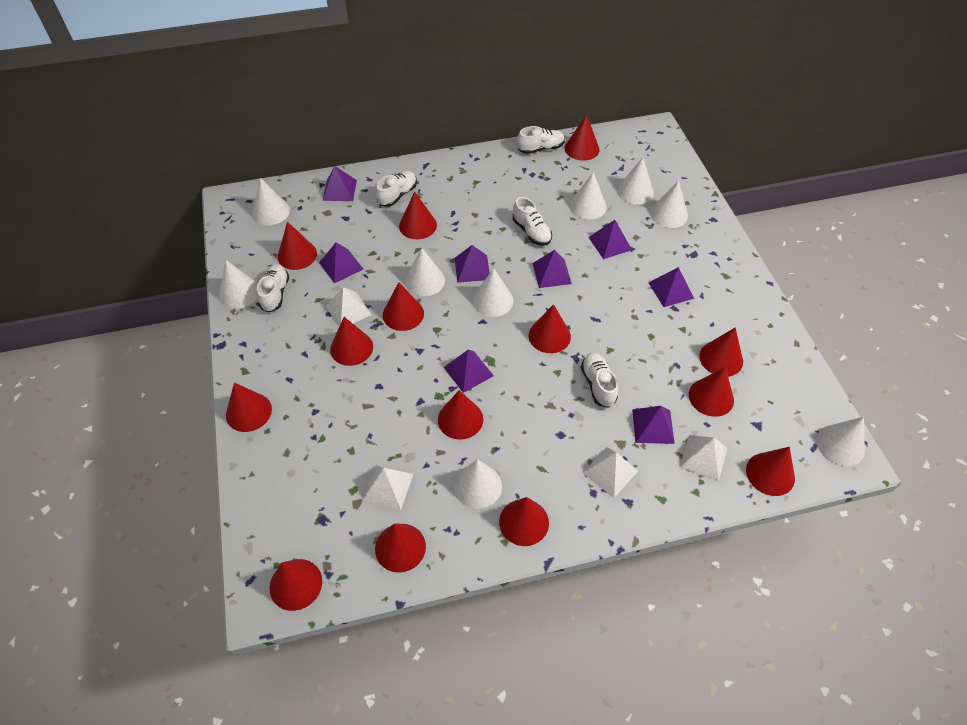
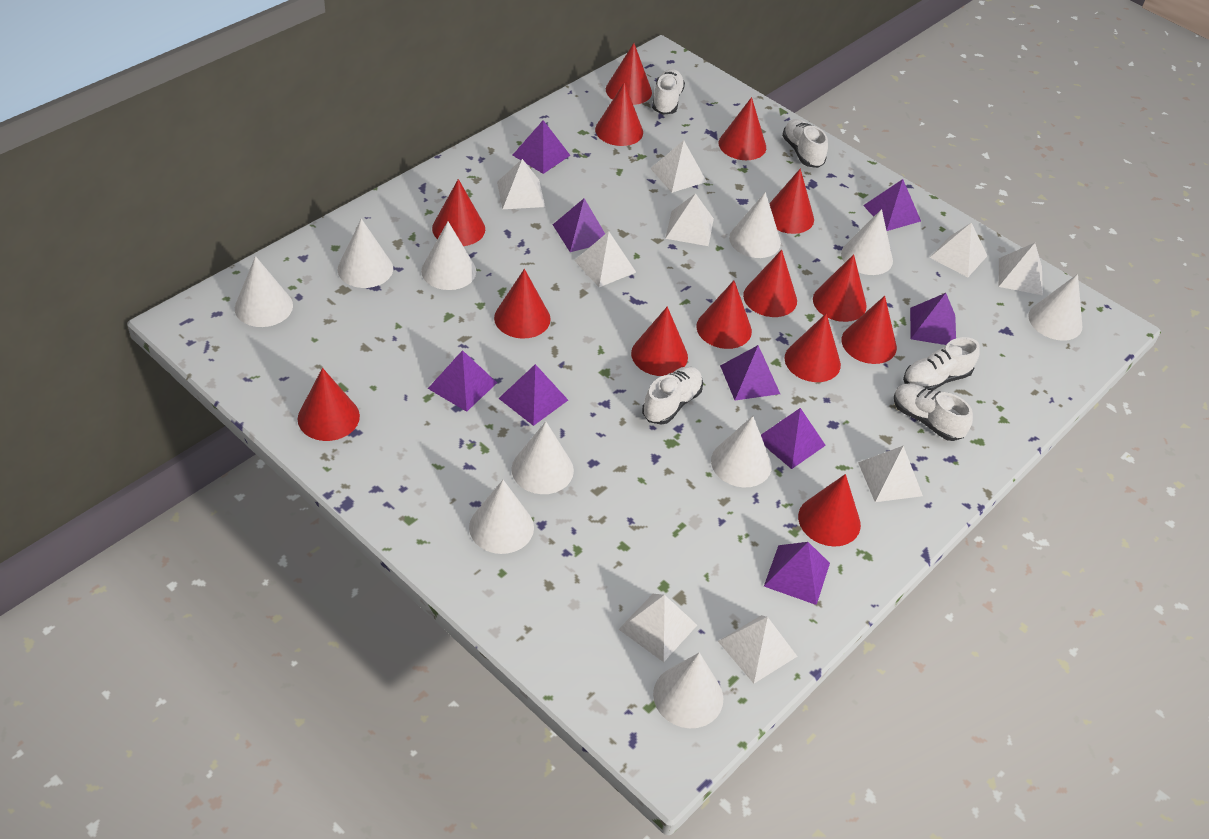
purple pyramid: [319,242,364,283] [322,166,357,201] [444,350,494,393] [455,245,490,283] [532,250,572,288] [588,220,632,259] [632,406,675,444] [649,267,694,307] = 8 -> [428,350,497,412] [498,364,568,426] [513,120,571,174] [553,198,605,252] [720,345,780,401] [761,408,826,469] [764,542,830,605] [863,179,921,231] [910,293,956,345] = 9
white cone: [219,260,258,309] [252,178,290,225] [405,248,445,296] [454,459,502,509] [473,268,514,317] [570,172,607,220] [617,158,654,205] [650,180,688,228] [817,417,865,466] = 9 -> [235,256,293,327] [337,219,393,288] [421,222,476,290] [469,480,534,554] [512,421,574,494] [653,652,723,728] [711,416,772,487] [729,192,781,258] [841,209,893,275] [1028,274,1082,341] = 10
white pyramid: [326,287,372,326] [362,465,413,510] [583,447,638,498] [680,435,728,481] = 4 -> [497,159,545,209] [574,231,636,287] [619,594,697,662] [650,140,707,193] [665,193,714,246] [718,615,797,683] [858,446,923,502] [930,222,987,277] [999,243,1043,295] = 9

